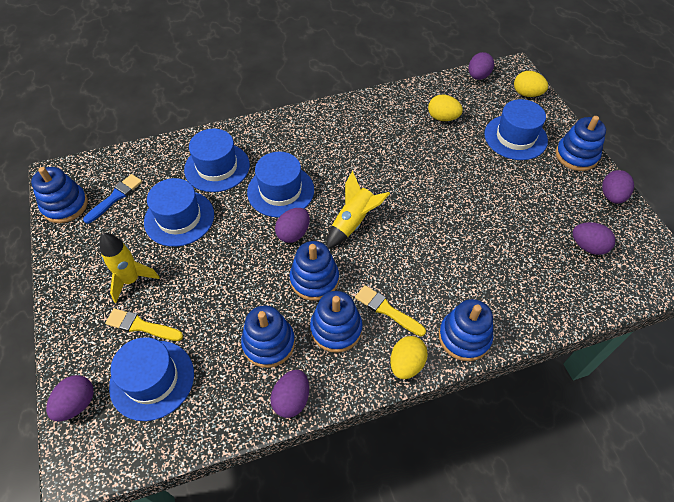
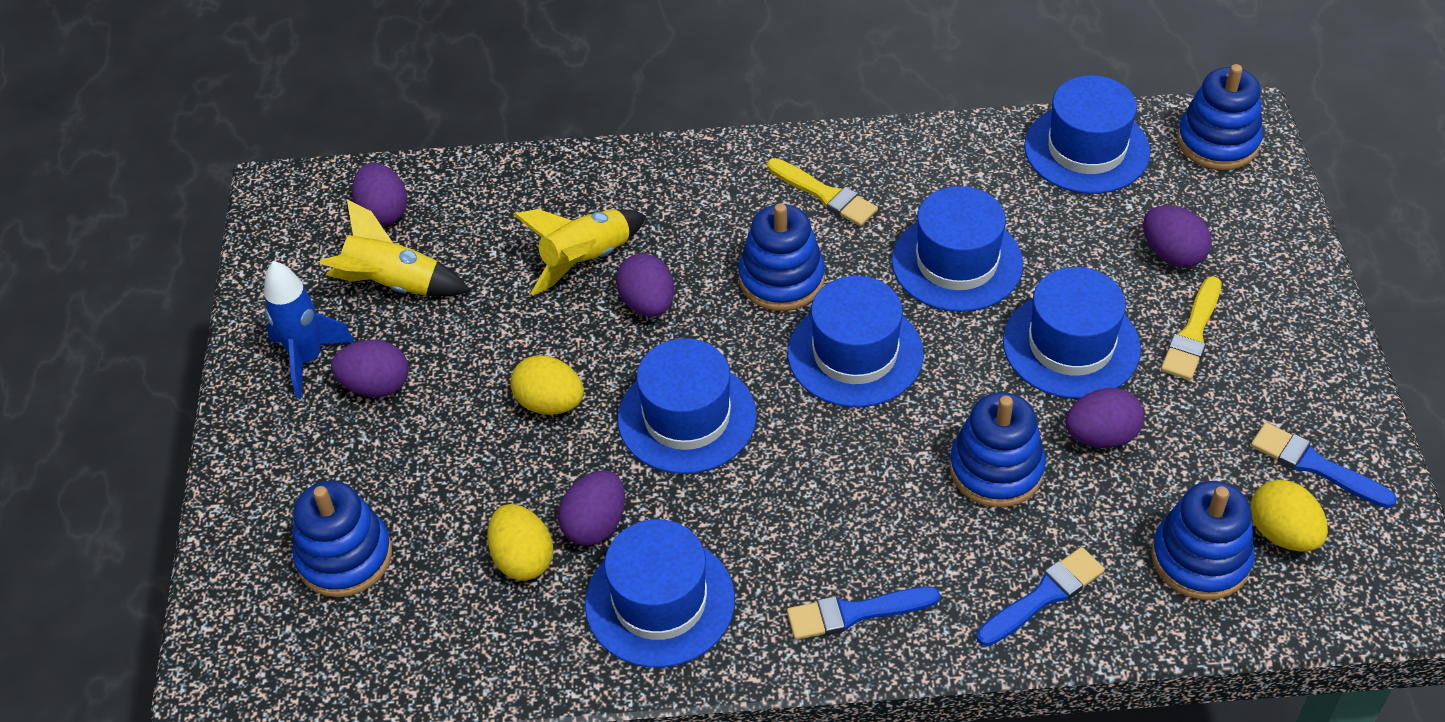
blue brush: [83,174,142,223] = 1 -> [787,587,940,640] [977,547,1105,646] [1251,422,1397,508] = 3
blue hat: [109,337,194,421] [144,178,214,247] [184,129,250,192] [247,152,314,218] [484,99,548,160] = 5 -> [585,519,735,668] [618,338,757,474] [788,276,924,407] [892,186,1023,312] [1003,267,1141,399] [1024,75,1150,194] = 6
blue rocket: none = 0 -> [264,261,355,399] = 1
blue stacking toy: [31,167,88,223] [241,305,295,368] [290,241,339,301] [310,291,363,353] [439,299,493,361] [556,116,606,171] = 6 -> [293,481,392,597] [738,203,825,311] [949,392,1046,507] [1151,481,1255,600] [1177,64,1263,170] = 5

